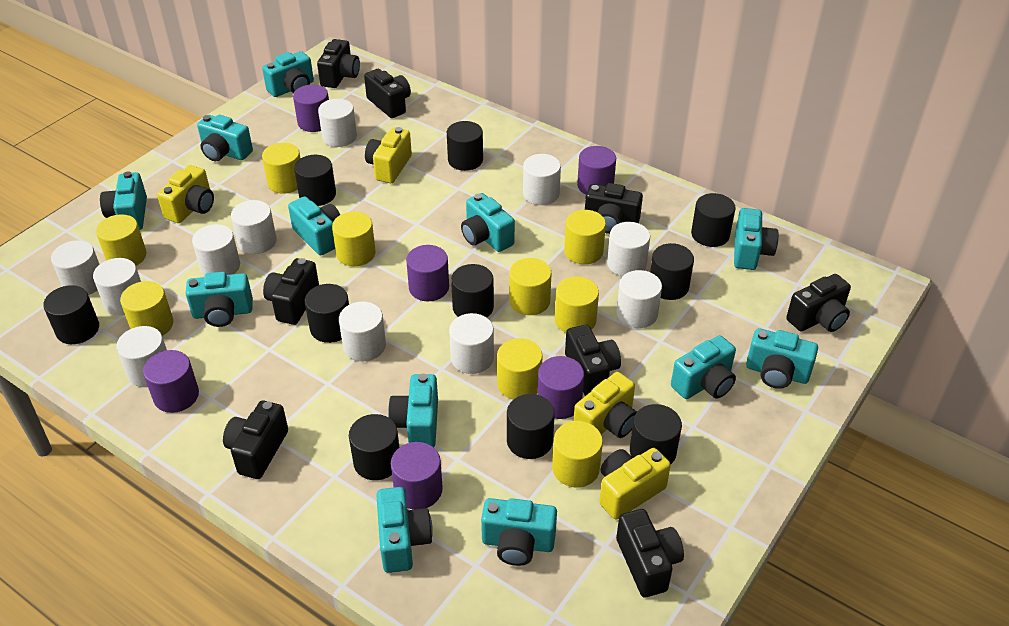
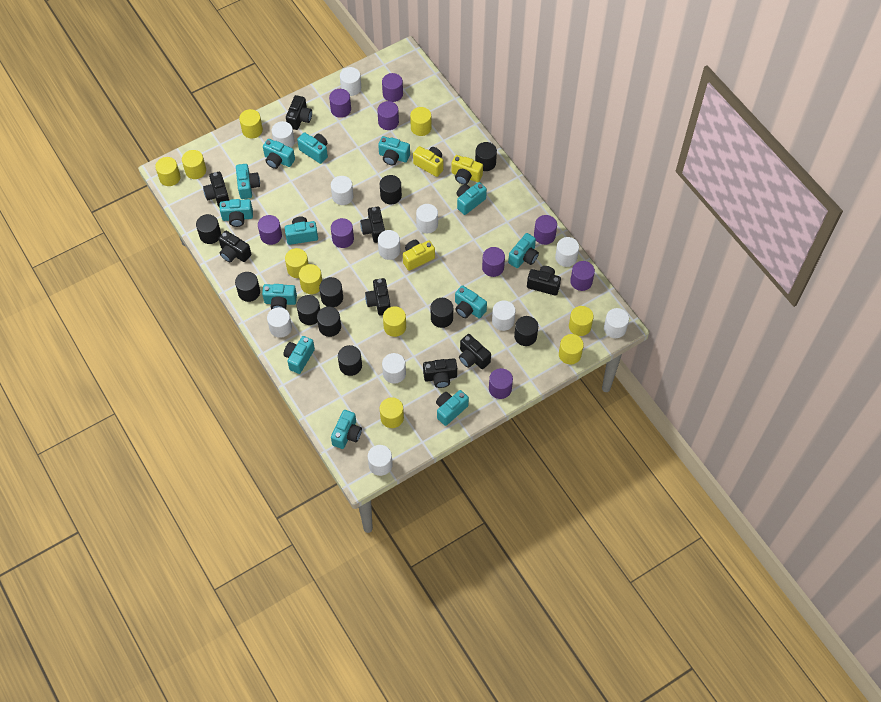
purple cylinder: [143,350,199,413] [293,84,329,132] [391,442,443,510] [406,245,449,301] [537,356,584,419] [577,146,616,195] = 6 -> [258,215,282,245] [329,89,351,118] [331,218,354,248] [377,101,399,130] [382,73,403,102] [482,247,505,277] [489,368,513,399] [534,215,557,245] [570,261,595,291] = 9
turquoise camera: [100,171,147,230] [185,272,253,327] [197,115,253,161] [262,51,314,97] [288,196,340,255] [376,487,433,573] [388,373,438,447] [461,193,515,252] [481,498,557,566] [671,335,736,399] [734,208,778,270] [746,328,818,389] = 12 -> [220,199,253,227] [236,164,260,199] [262,284,297,309] [263,139,295,169] [284,336,315,374] [285,216,318,245] [297,132,328,164] [331,410,362,449] [378,136,410,165] [436,390,469,426] [455,285,487,318] [456,182,487,215] [508,233,539,268] = 13
yellow camera: [157,165,214,223] [365,127,412,183] [574,372,637,438] [599,448,671,520] = 4 -> [403,240,435,271] [413,146,443,177] [451,155,483,185] = 3
yellow cylinder: [96,214,147,266] [120,281,173,336] [262,143,301,194] [332,212,376,266] [497,338,543,400] [509,258,552,315] [552,421,603,487] [555,276,599,333] [564,210,606,264] = 9 -> [155,157,181,186] [182,150,206,179] [239,109,263,138] [285,248,309,278] [299,264,322,294] [380,397,404,428] [383,306,406,337] [410,107,431,136] [559,334,584,365] [569,306,594,336] = 10

